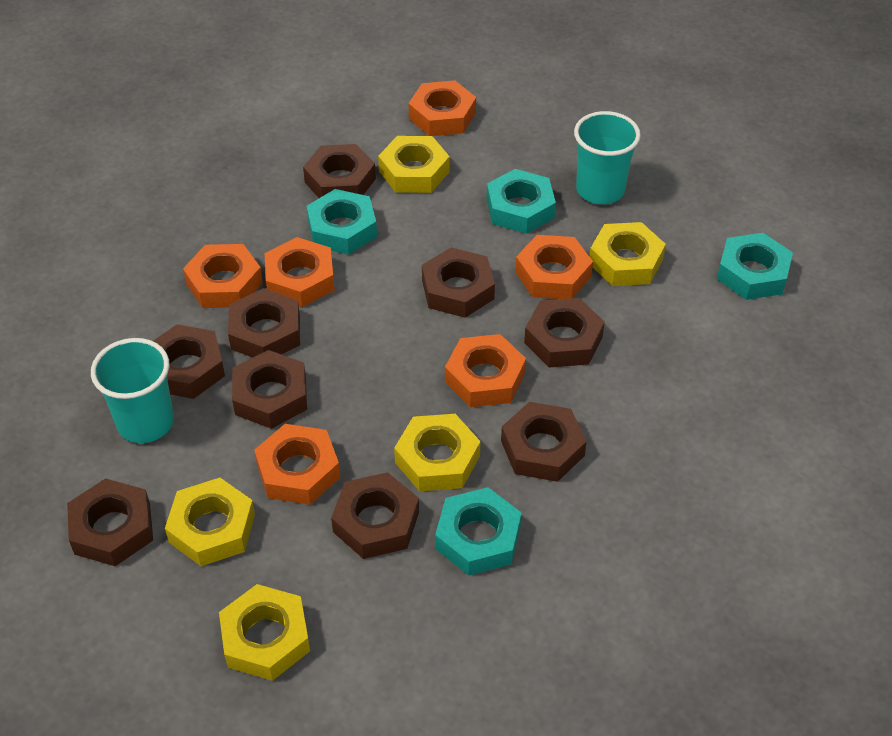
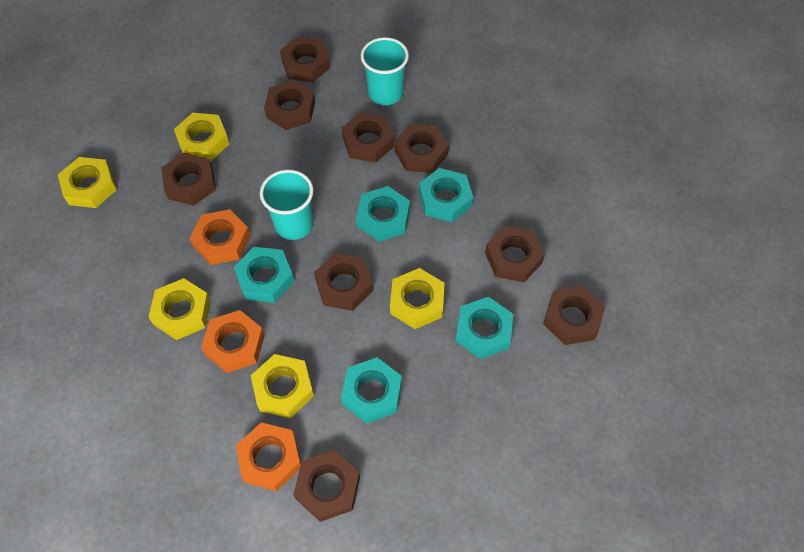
orange nut: [183,244,263,308] [254,424,340,505] [265,237,335,307] [408,80,476,136] [445,334,526,407] [515,235,593,299] = 6 -> [189,209,250,265] [201,310,265,373] [236,422,301,491] = 3
turquoise nut: [307,189,377,255] [435,487,522,576] [487,169,556,234] [717,233,793,300] = 4 -> [234,247,294,303] [341,357,402,424] [356,186,410,242] [419,168,473,222] [456,297,513,359] = 5

